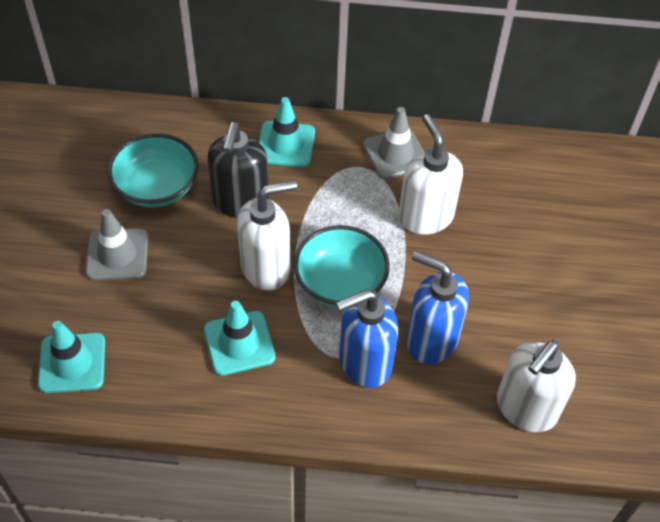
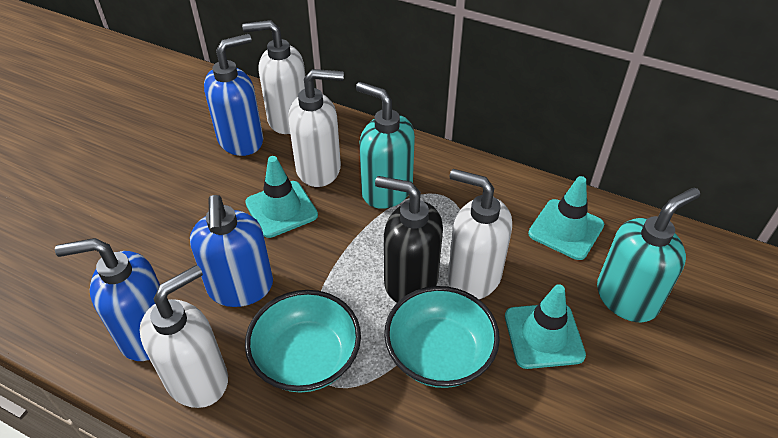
blue soap dispenser: [336,289,398,388] [406,251,469,364] = 2 -> [55,238,160,361] [190,195,273,307] [204,34,263,156] = 3
grey traffic cone: [86,209,148,280] [363,107,424,180] = 2 -> none = 0
turquoise soap dispenser: none = 0 -> [356,82,415,209] [597,188,700,322] = 2
white soap dispenser: [237,180,297,290] [398,114,463,235] [497,340,576,432] = 3 -> [140,265,228,408] [242,20,305,134] [288,69,344,187] [448,169,512,299] = 4

